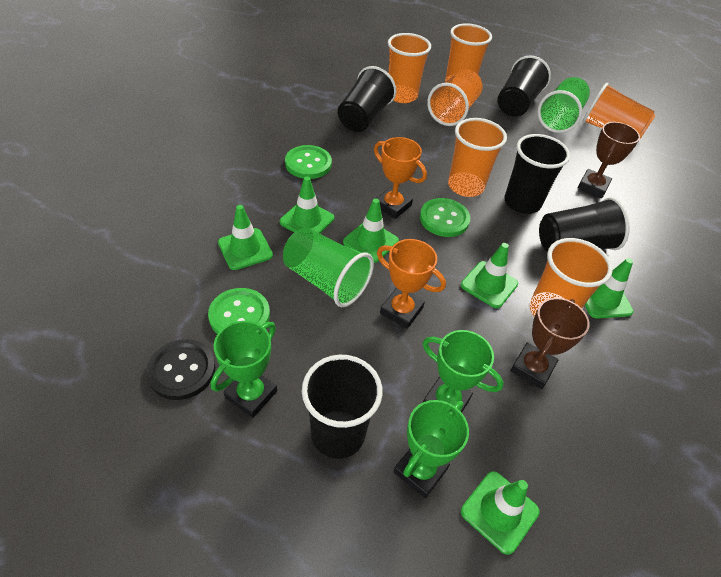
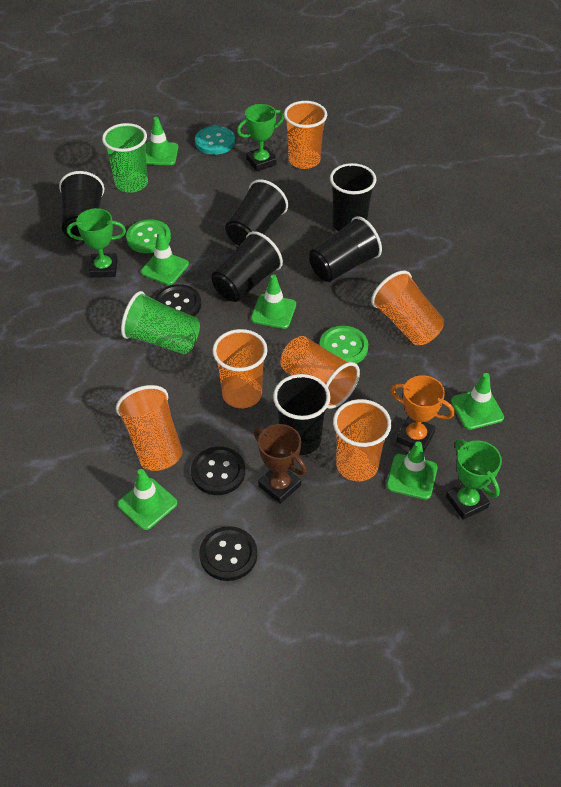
black button: [146,339,215,400] = 1 -> [154,284,201,316] [191,447,245,495] [199,526,257,581] = 3
black cup: [302,355,383,459] [338,66,396,132] [498,55,551,117] [504,134,570,214] [539,197,630,252] = 5 -> [59,171,104,241] [212,231,283,302] [225,179,288,246] [273,374,330,455] [309,216,382,282] [330,163,376,231] = 6
brown trophy: [510,298,589,389] [577,122,640,198] = 2 -> [254,424,307,504] = 1
green button: [208,288,270,334] [285,145,332,179] [420,198,470,237] = 3 -> [126,219,171,253] [319,326,368,364] = 2
orange trophy: [374,137,427,219] [377,239,446,329] = 2 -> [390,375,455,453] = 1
turquoise button: none = 0 -> [195,126,235,155] = 1

